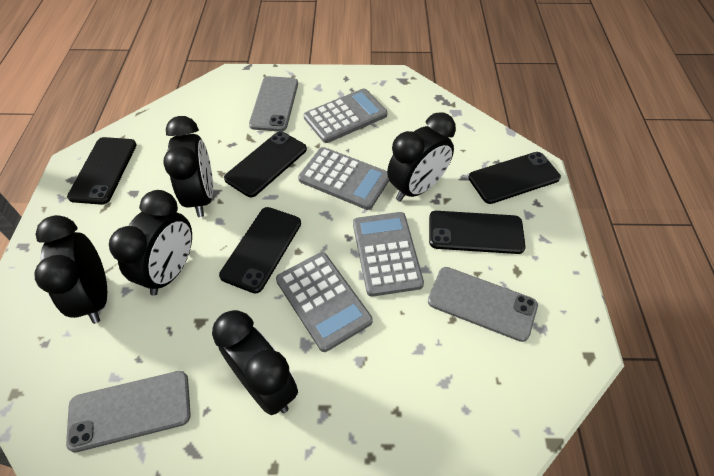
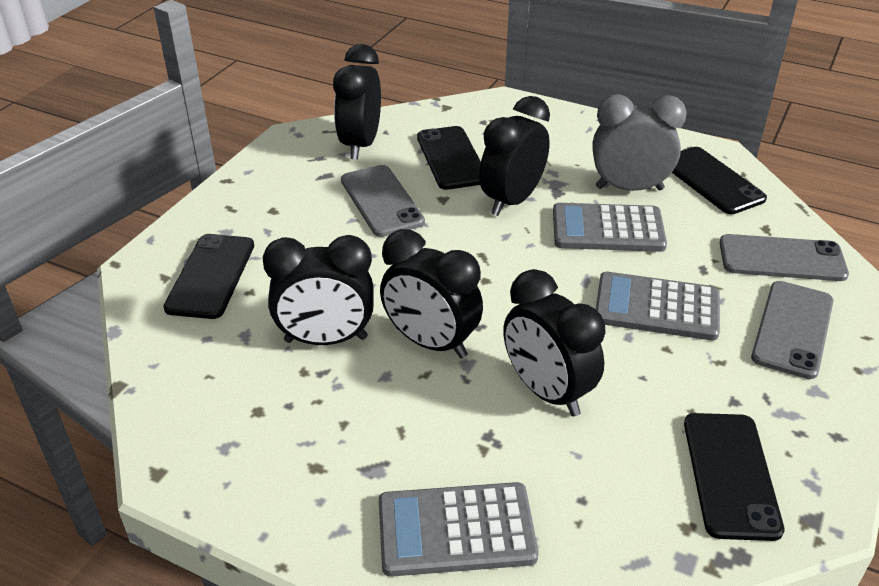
black phone: [67,137,137,205] [219,207,301,293] [224,131,307,197] [429,211,526,254] [468,152,561,204] = 5 -> [163,234,254,319] [417,126,481,190] [672,147,767,214] [684,413,785,541] = 4
grey calculator: [276,252,373,352] [298,147,389,210] [304,88,387,143] [353,212,424,297] = 4 -> [379,482,539,577] [553,203,667,252] [596,272,720,341] = 3
grey clock: none = 0 -> [592,94,686,191] = 1

